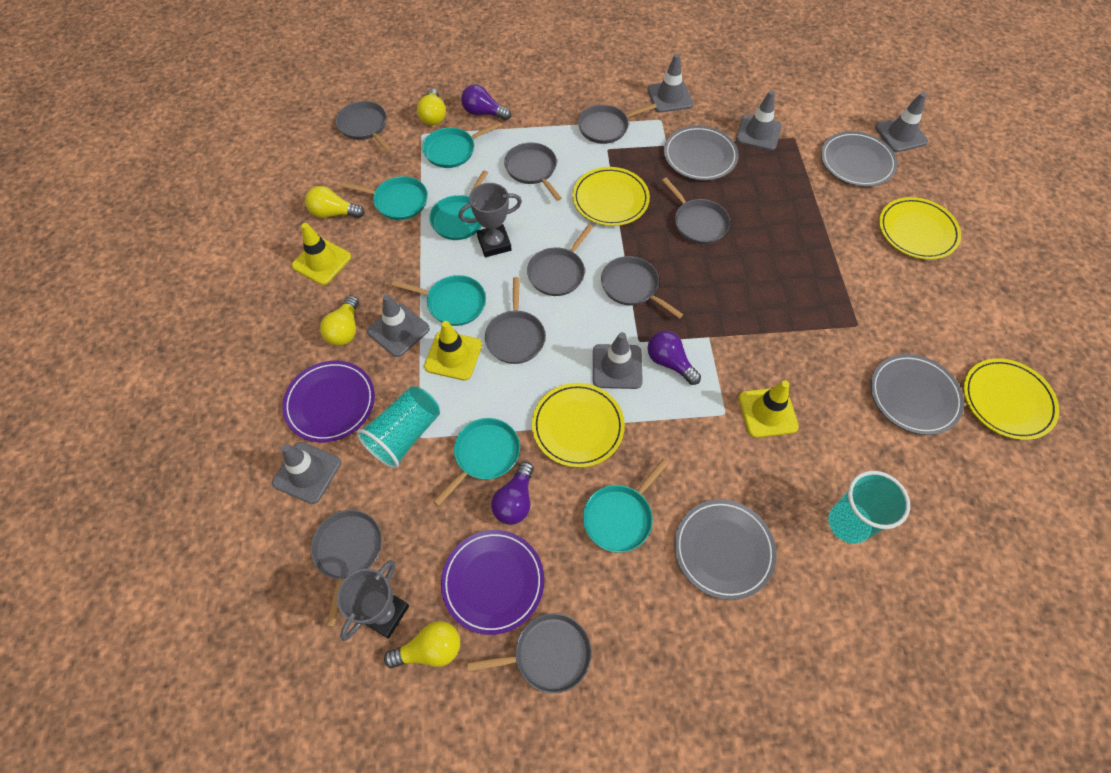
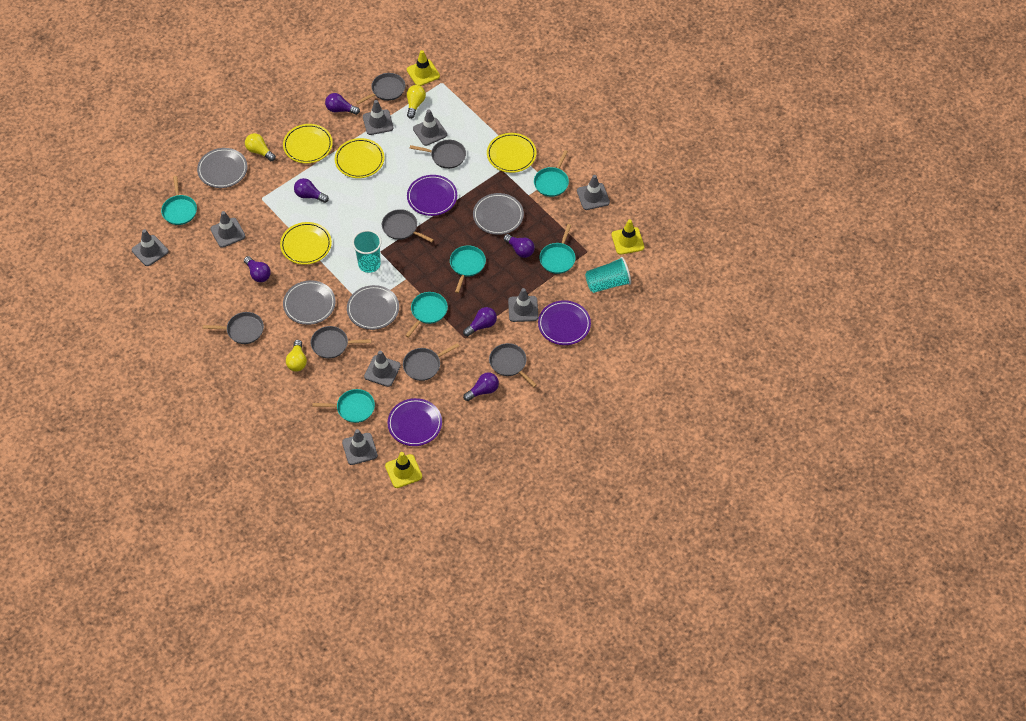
grey pan: [311,510,382,627] [336,101,392,152] [467,613,592,694] [485,277,546,364] [504,142,562,201] [527,224,593,296] [578,103,657,144] [601,256,683,319] [662,178,731,244] = 9 -> [203,312,264,344] [311,326,371,359] [356,73,405,104] [382,209,433,243] [403,343,459,381] [410,140,466,169] [489,343,537,387] = 7
grey traffic cone: [272,442,341,504] [367,294,430,357] [593,332,643,389] [647,54,693,113] [736,90,782,151] [875,92,928,152] = 6 -> [132,229,169,266] [210,211,245,248] [342,429,378,465] [363,100,394,135] [364,351,401,387] [413,109,447,146] [508,288,538,322] [577,175,610,210] = 8
grey trophy: [337,560,409,641] [459,183,522,257] = 2 -> none = 0
purple light bulb: [461,85,511,120] [491,462,534,525] [647,331,701,385] = 3 -> [244,256,271,282] [294,178,329,203] [325,93,360,115] [463,307,497,336] [463,373,499,401] [504,234,535,258] = 6
purple plate: [282,361,375,442] [441,530,544,635] = 2 -> [388,398,442,446] [407,175,457,216] [538,300,591,345] = 3
yellow light bulb: [305,186,365,218] [320,295,359,346] [384,621,460,668] [417,88,446,125] = 4 -> [245,133,276,161] [286,340,307,372] [407,85,426,119] = 3

